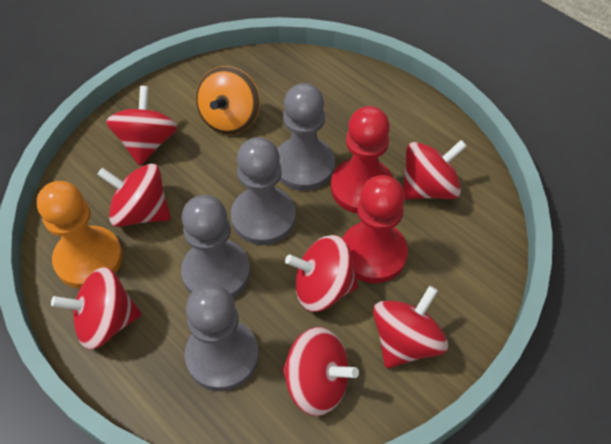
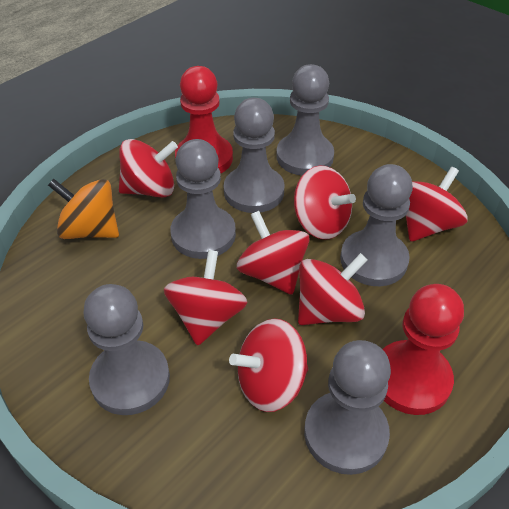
grey pawn: [181,195,250,298] [185,284,259,391] [231,137,296,245] [277,83,335,191] = 4 -> [83,284,170,415] [170,139,236,259] [224,98,285,213] [276,64,334,176] [304,340,391,475] [340,164,413,286] = 6
orange pawn: [37,181,123,289] = 1 -> none = 0

